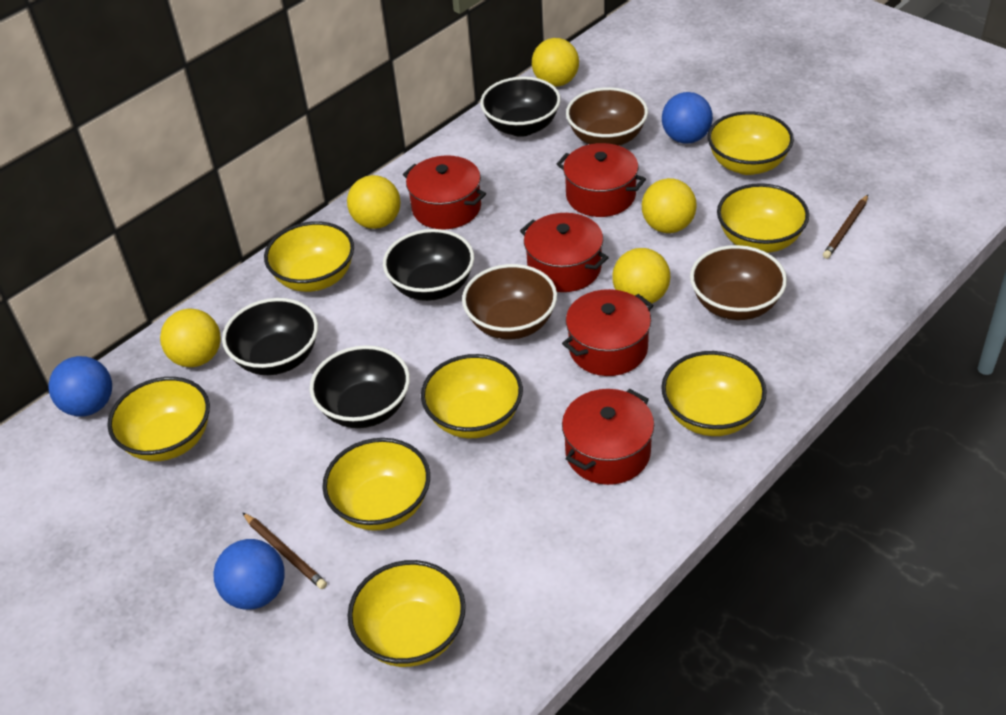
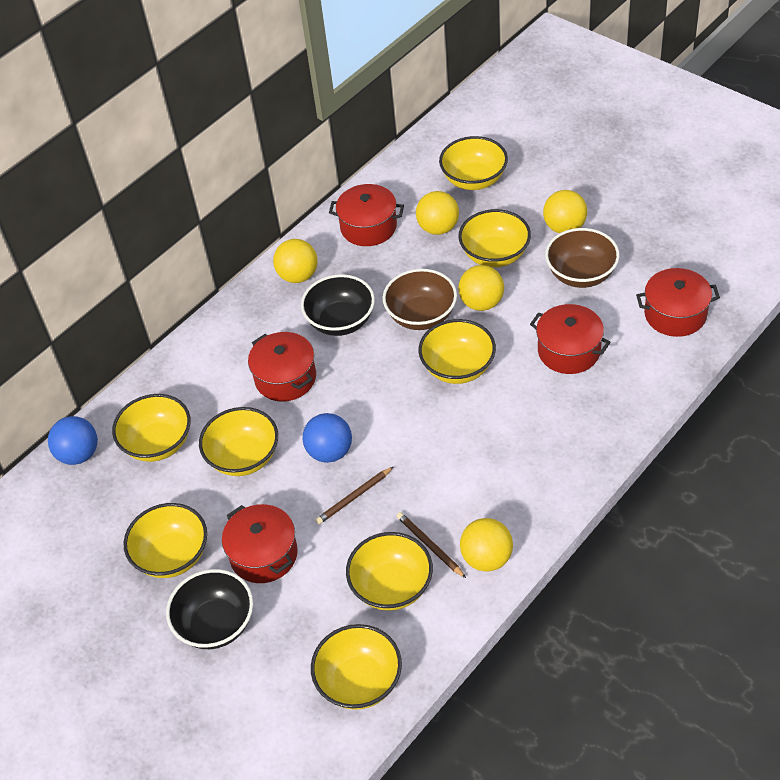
black bowl: [222,298,318,375] [310,345,410,428] [383,229,474,301] [480,77,561,137] = 4 -> [166,569,253,649] [301,274,375,336] = 2
blue ball: [48,356,112,416] [214,539,285,610] [662,92,713,144] = 3 -> [48,416,98,465] [302,413,352,463] = 2
brown bowl: [462,264,557,339] [566,87,648,146] [690,245,787,320] = 3 -> [383,269,457,330] [545,228,620,288] = 2

